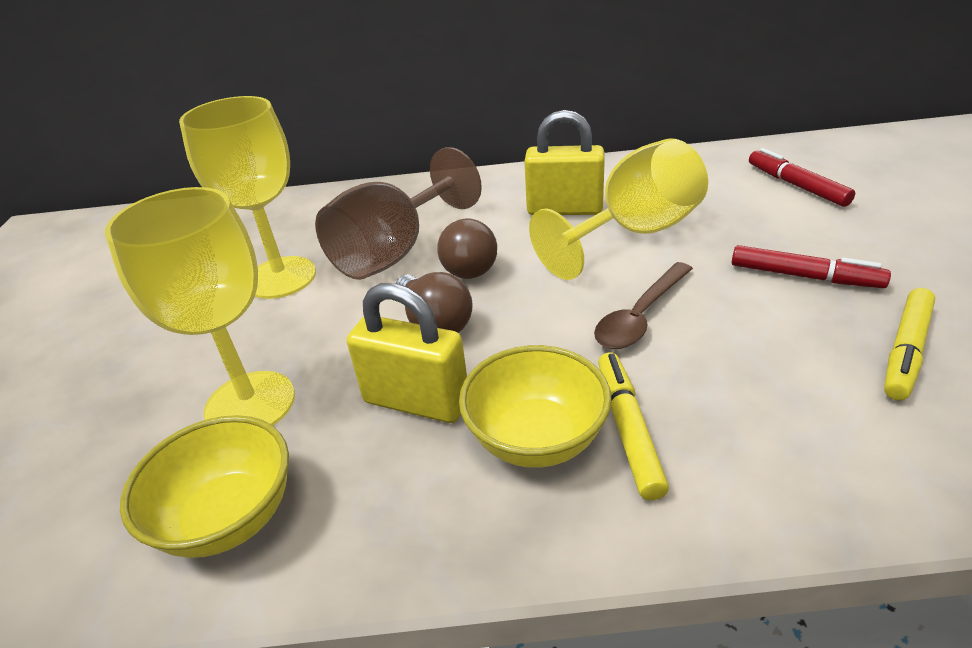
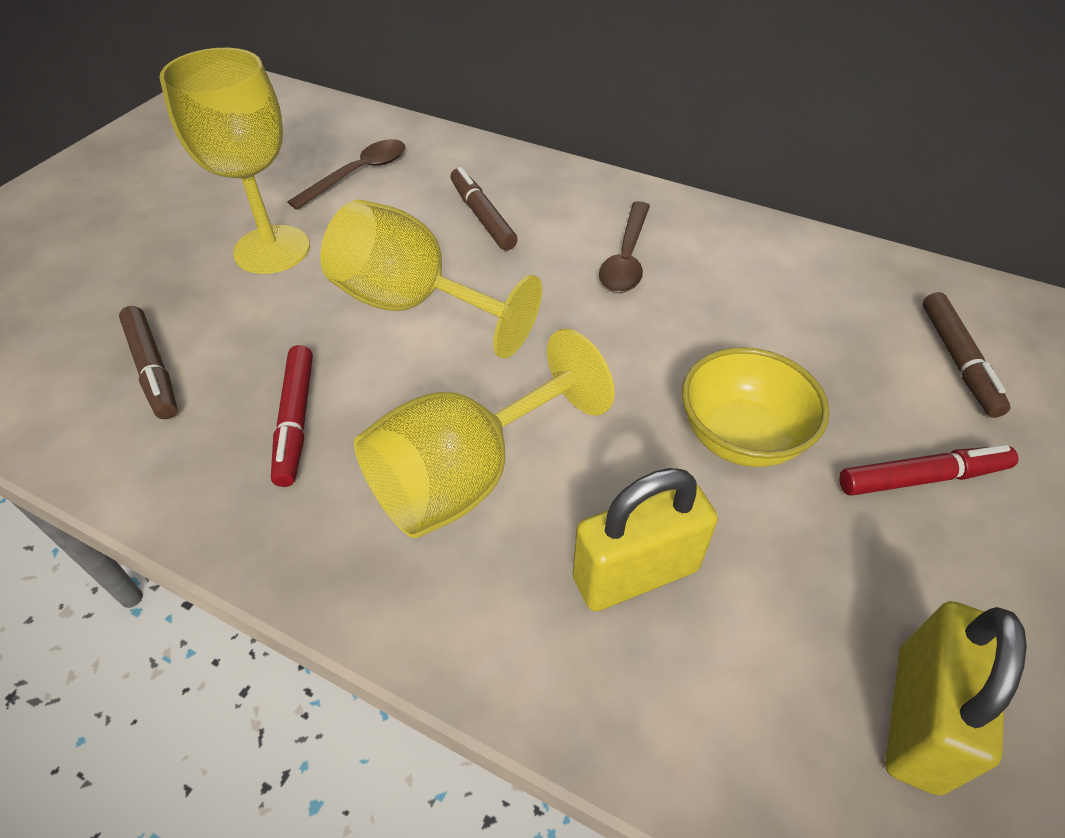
brown goblet: [315,147,482,280] = 1 -> none = 0
brown light bulb: [396,272,473,333] [438,218,497,279] = 2 -> none = 0
brown marker: none = 0 -> [119,306,178,419] [451,167,518,250] [923,292,1010,418] = 3
brown spoon: [594,262,693,349] = 1 -> [287,139,405,210] [599,201,650,293] = 2
yellow bowl: [120,415,289,558] [459,345,612,468] = 2 -> [682,347,830,467] = 1
yellow marker: [598,352,669,500] [884,288,936,400] = 2 -> none = 0

